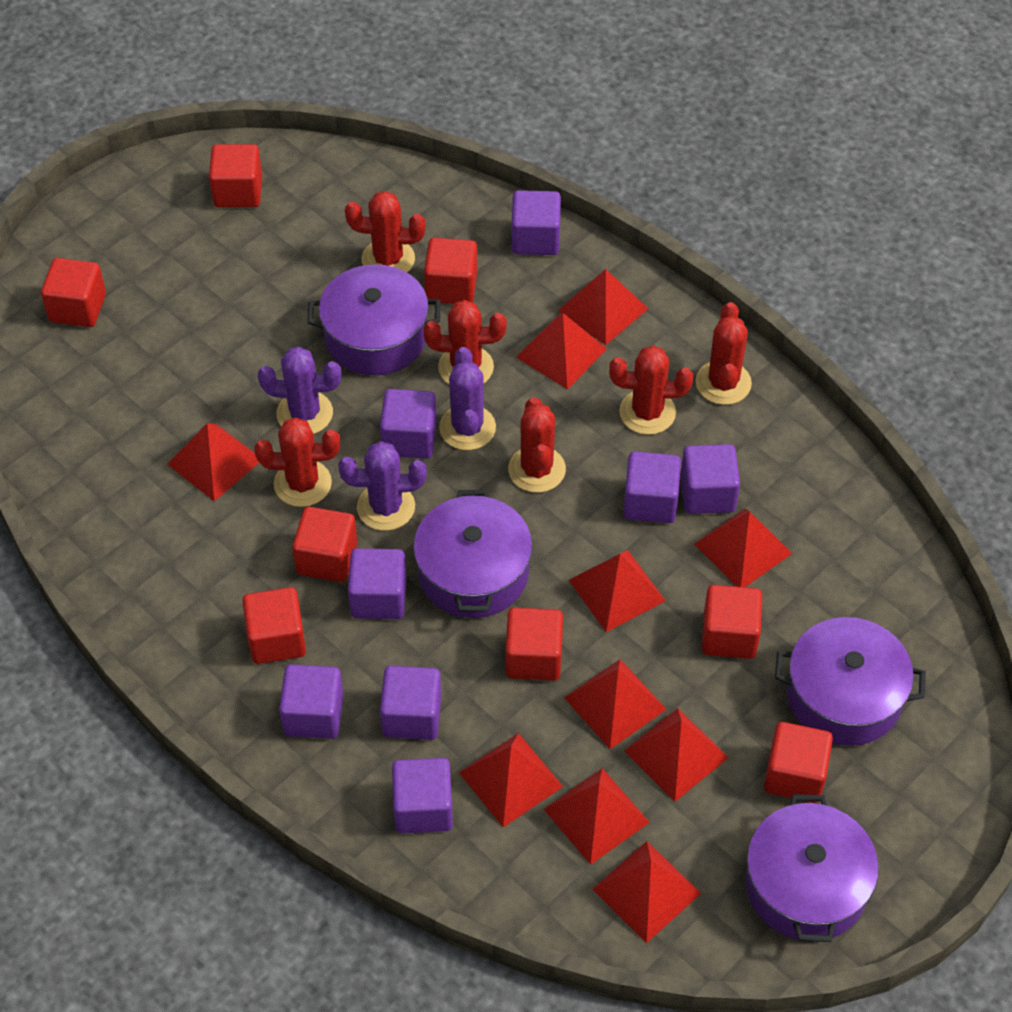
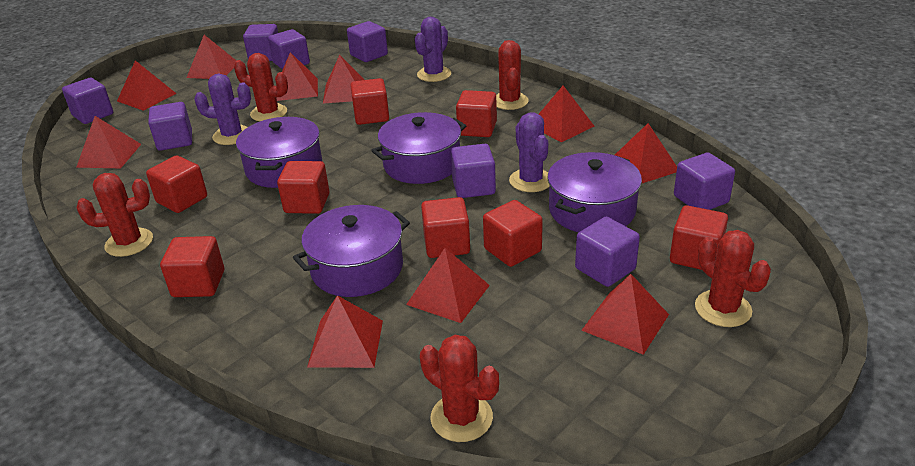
red cactus: [254,417,340,507] [345,191,426,272] [424,300,506,384] [508,397,566,493] [609,345,693,435] [695,302,752,405] = 6 -> [76,173,153,257] [234,53,288,121] [420,335,499,442] [496,40,529,110] [695,230,771,327] = 5

